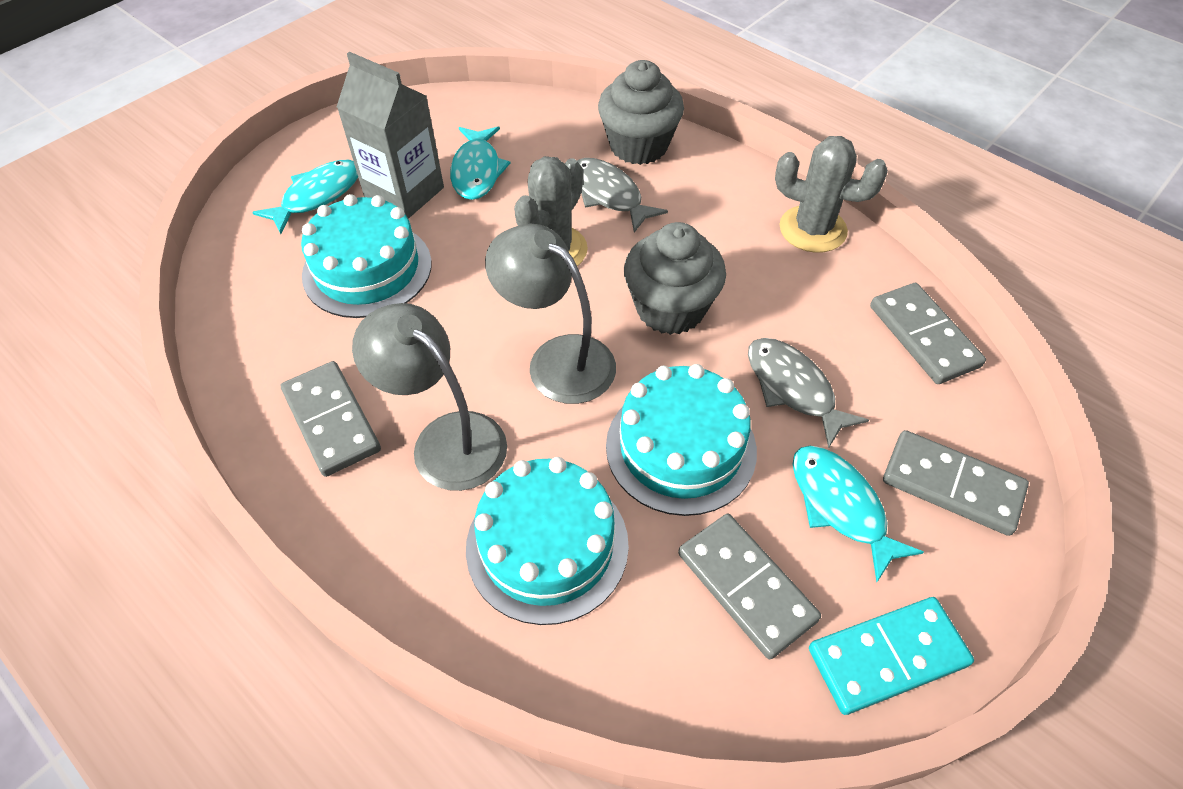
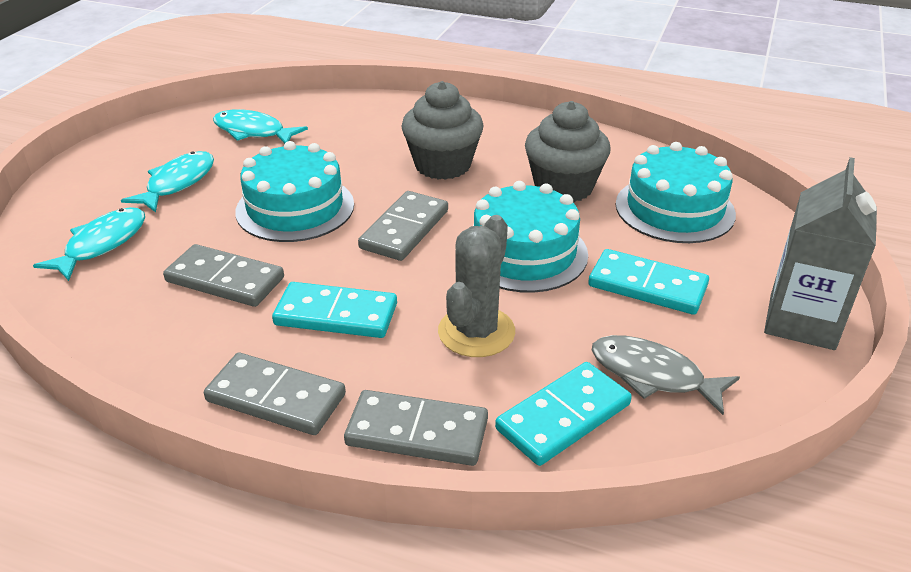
grey cactus: [514,156,588,266] [775,136,888,253] = 2 -> [438,215,515,357] = 1
grey fish: [577,158,668,233] [748,338,869,448] = 2 -> [592,335,740,415] = 1
grey lamp: [352,303,507,491] [485,224,616,404] = 2 -> none = 0
turquoise domino: [809,597,974,715] = 1 -> [272,282,397,338] [495,362,632,466] [588,249,709,315] = 3

